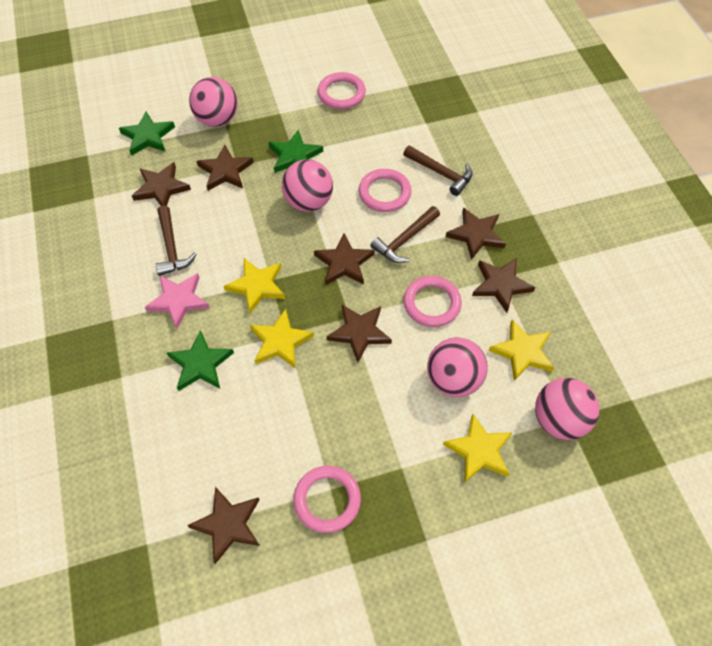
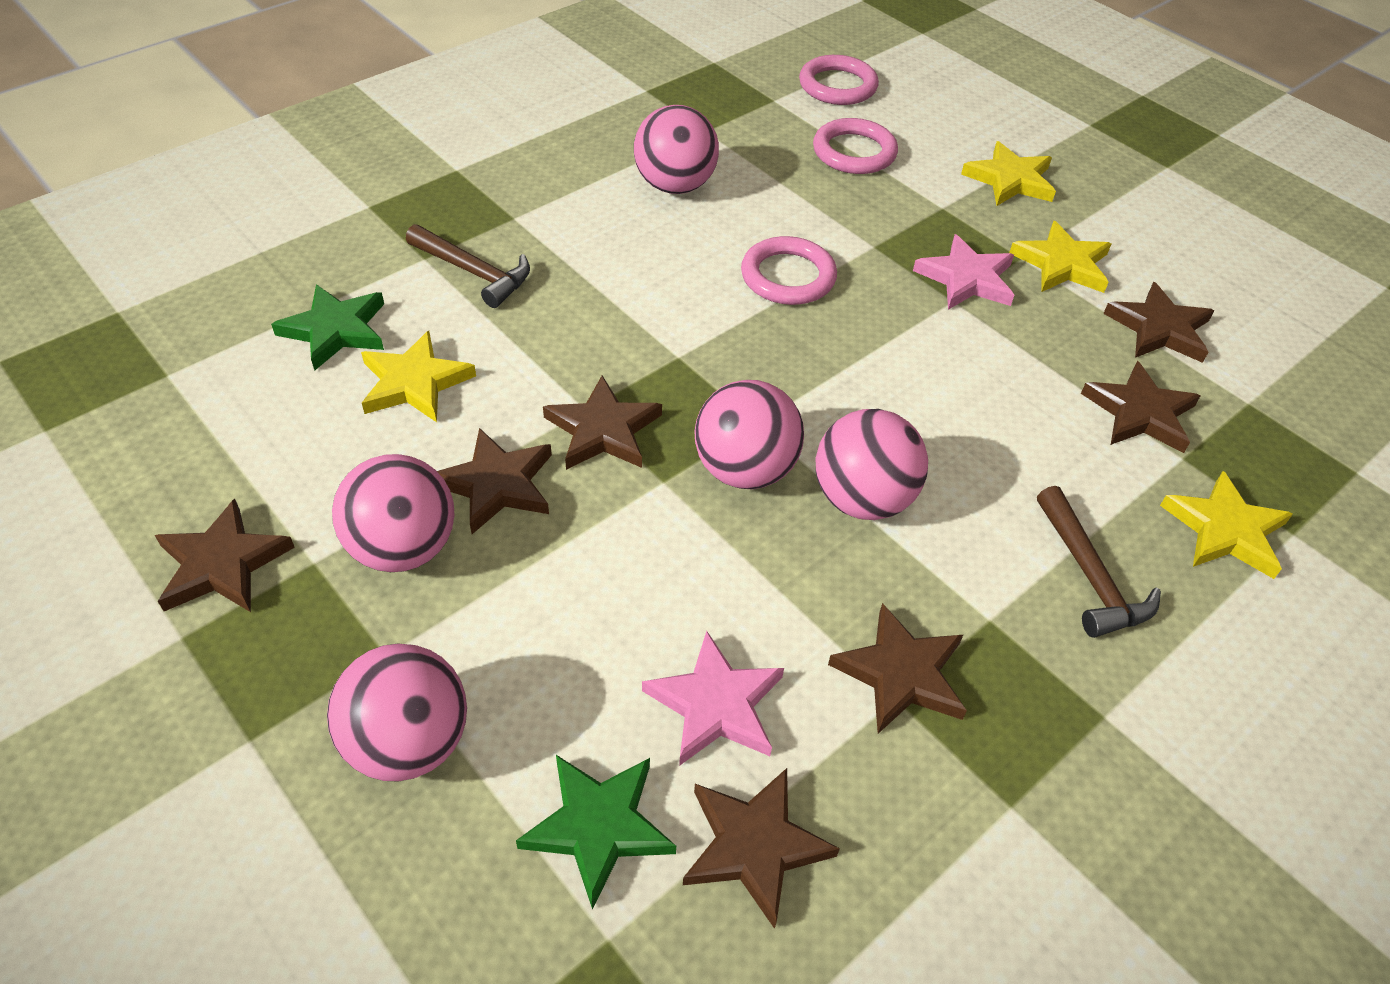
brown hammer: [155,206,197,276] [370,206,440,263] [403,145,473,196] = 3 -> [406,224,530,308] [1037,486,1161,638] = 2
green star: [119,111,175,156] [167,330,234,391] [268,130,323,173] = 3 -> [271,284,384,371] [516,755,676,909] = 2
pink ball: [189,77,238,127] [282,160,333,212] [427,338,487,397] [535,378,600,440] = 4 -> [327,644,467,782] [332,454,455,572] [634,105,719,194] [694,380,804,489] [816,409,928,520] = 5
pink ring: [293,466,361,533] [318,72,366,109] [359,169,411,212] [403,276,462,327] = 4 -> [741,236,837,305] [799,55,879,105] [813,118,898,174] = 3
pink star: [145,273,210,329] = 1 -> [642,631,784,766] [913,234,1014,310] = 2

